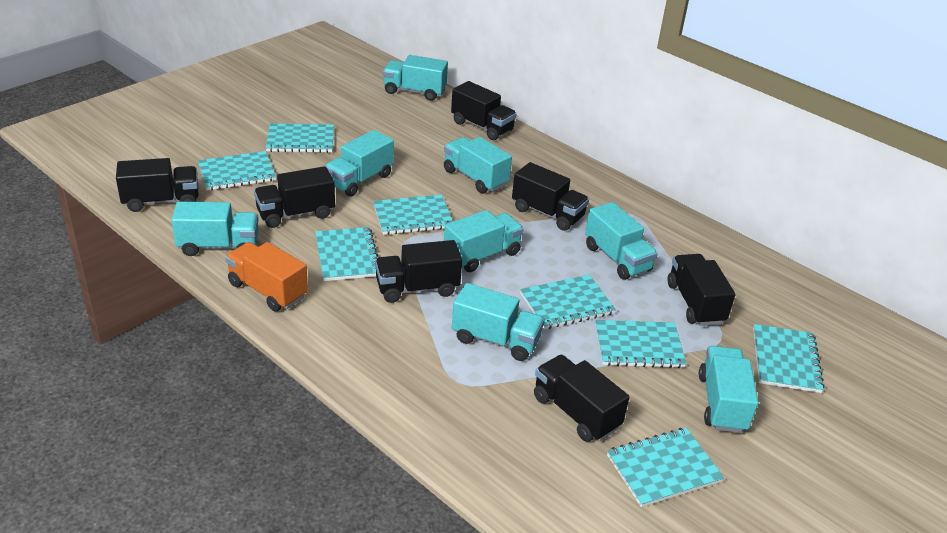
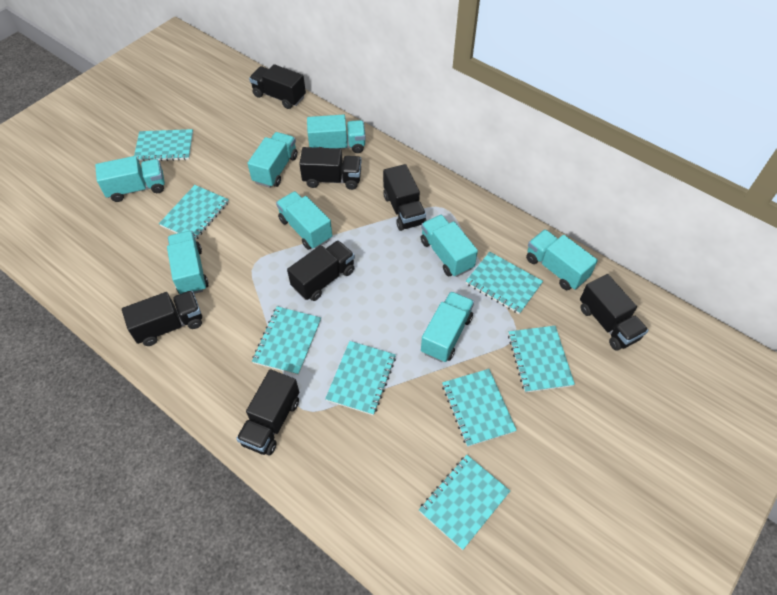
orange truck: [225,242,308,311] = 1 -> none = 0

